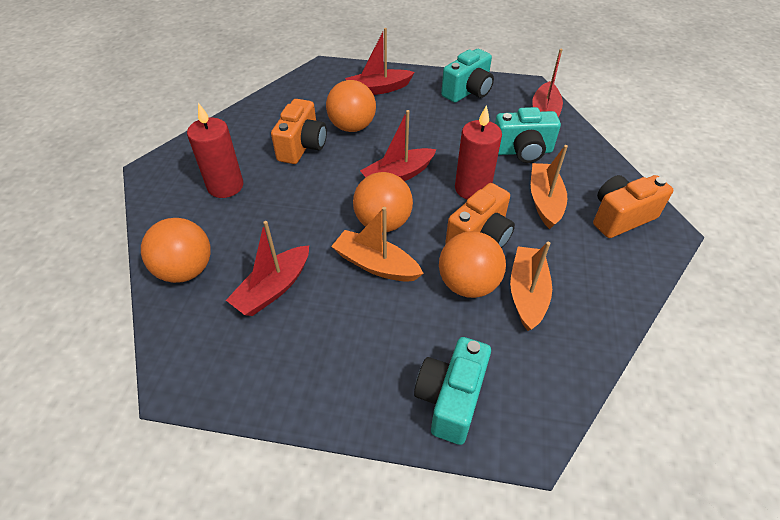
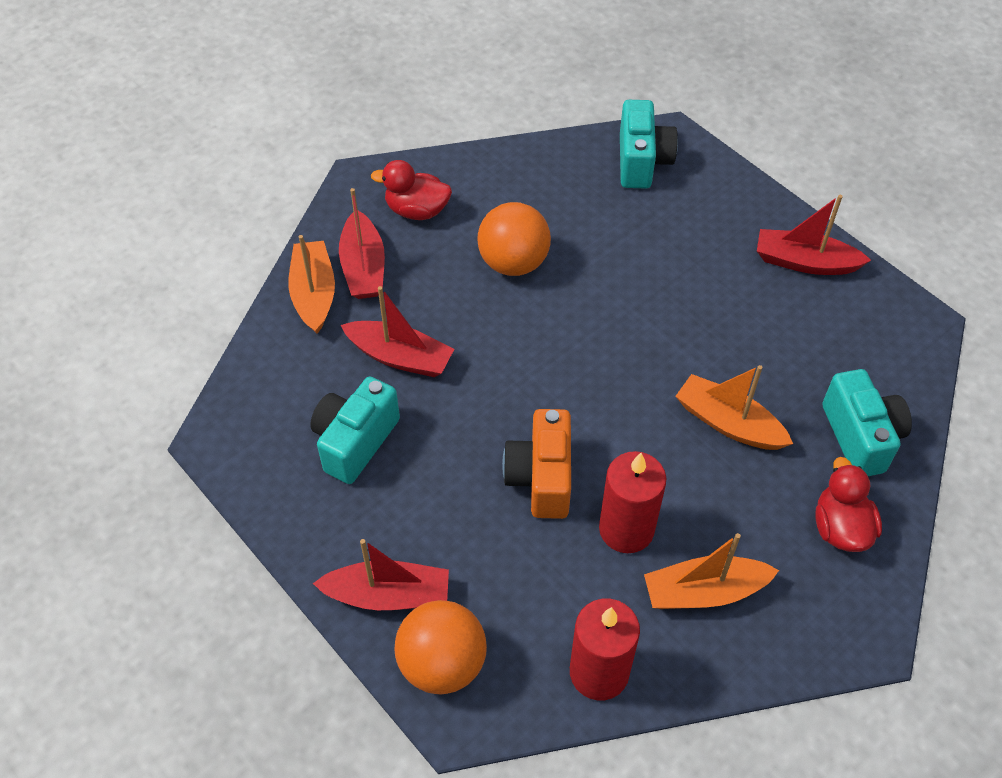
orange ball: [141,218,211,283] [326,80,376,132] [353,172,413,232] [439,231,506,298] = 4 -> [395,600,487,694] [477,202,551,276] = 2
orange camera: [271,99,327,164] [445,183,515,248] [593,175,673,238] = 3 -> [502,409,571,519] = 1
red duck: none = 0 -> [371,160,452,220] [815,457,882,552] = 2

